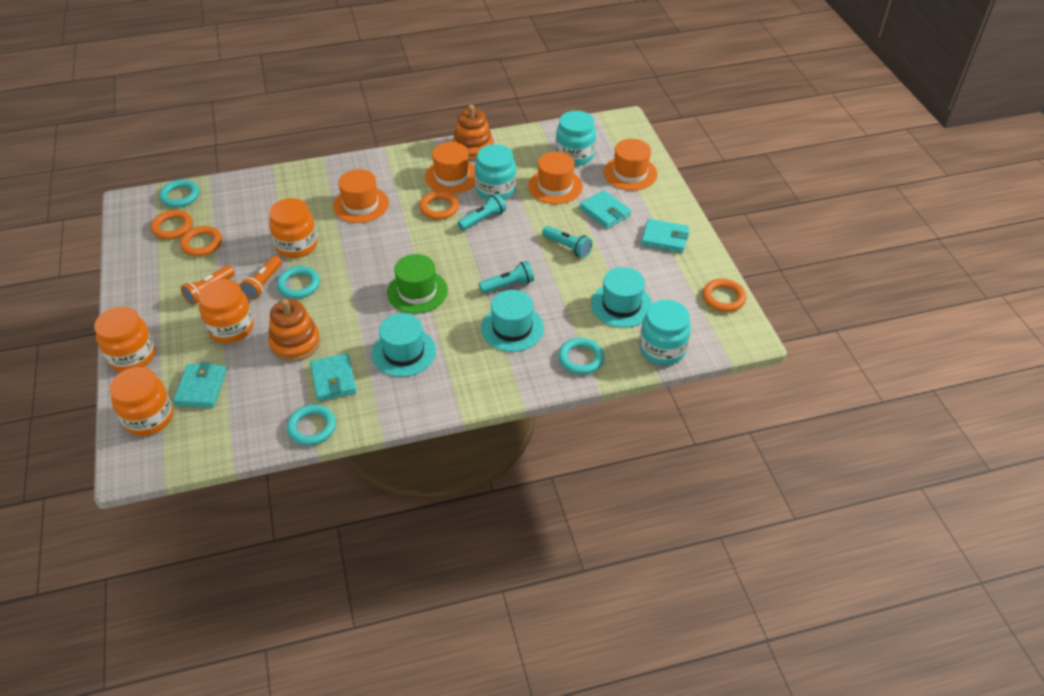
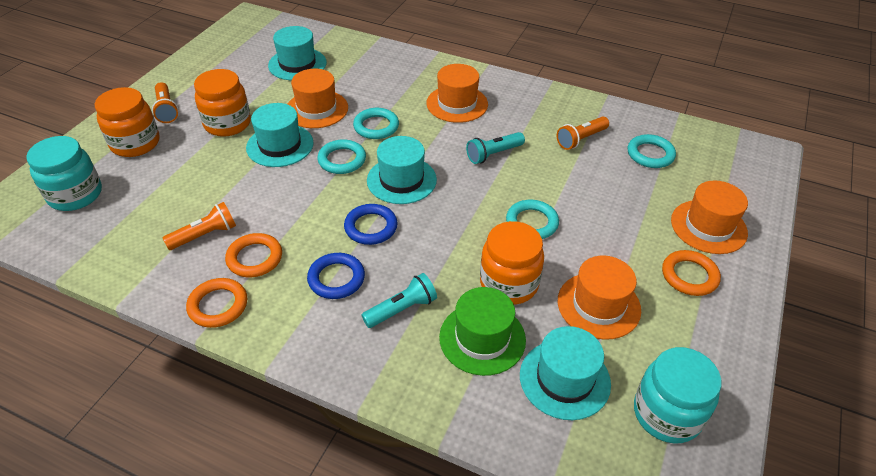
blue ring: none = 0 -> [307,253,365,299] [344,204,398,245] = 2
orange flashlight: [181,265,235,305] [240,256,282,299] = 2 -> [152,82,179,123] [163,202,236,250] [557,117,609,150] = 3
orange jar: [94,307,155,372] [110,367,173,436] [198,279,254,343] [269,198,318,258] = 4 -> [95,87,160,157] [194,69,251,137] [480,221,544,305] = 3
orange ring: [151,210,193,240] [180,226,222,256] [419,191,459,220] [703,279,747,312] = 4 -> [186,278,247,328] [225,233,282,277] [662,250,721,296] = 3
orange stacking toy: [268,299,321,362] [452,105,493,161] = 2 -> none = 0
turquoise flashlight: [457,193,506,231] [479,261,534,294] [542,226,592,258] = 3 -> [362,273,437,328] [466,132,525,164] = 2
turquoise hat: [372,313,436,377] [481,290,544,352] [591,267,652,328] = 3 -> [246,103,314,167] [268,26,327,80] [367,136,437,204] [520,326,611,420] = 4
turquoise jar: [475,144,516,200] [556,111,596,166] [639,300,691,365] = 3 -> [26,136,102,211] [634,347,721,444] = 2
turquoise wallet: [173,362,227,408] [310,353,357,401] [580,190,631,229] [641,219,689,253] = 4 -> none = 0

